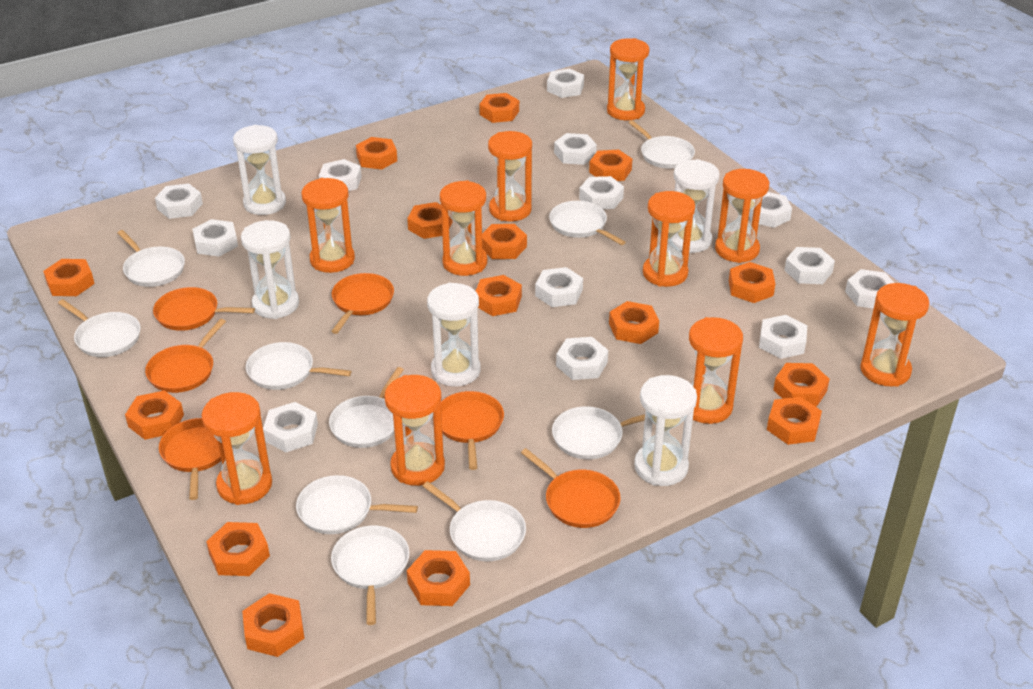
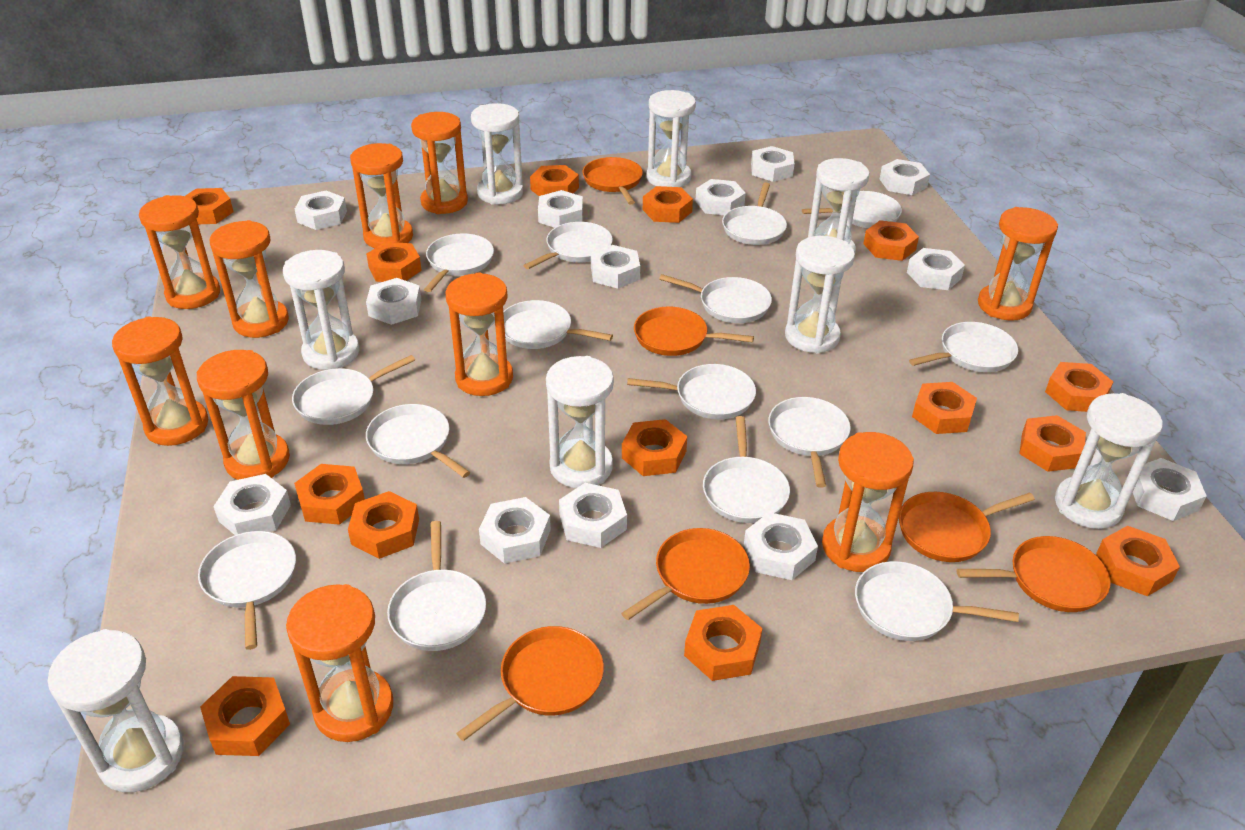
orange nut: [43,259,95,296] [125,390,184,440] [206,522,270,576] [242,593,304,657] [356,137,397,170] [407,202,452,239] [407,550,470,606] [476,275,522,316] [479,93,519,123] [482,224,527,259] [589,150,632,181] [609,301,659,344] [729,262,775,303] [767,397,822,445] [773,363,830,407] = 15 -> [185,188,234,224] [200,676,290,756] [294,464,365,525] [348,491,419,559] [366,242,422,282] [530,165,579,196] [622,419,687,476] [643,186,693,223] [684,605,763,681] [863,220,919,261] [912,382,977,434] [1019,415,1086,472] [1045,362,1113,412] [1096,526,1180,596] = 14
white hourglass: [233,125,286,215] [241,220,299,319] [427,283,481,387] [634,375,697,486] [672,159,720,253] = 5 -> [47,629,184,792] [283,250,360,370] [471,103,523,204] [546,356,614,488] [647,90,696,187] [785,236,855,354] [808,158,870,253] [1055,393,1163,529] = 8
white pan: [58,299,141,357] [118,230,185,287] [246,342,351,390] [296,475,418,534] [329,367,404,448] [331,526,410,625] [422,481,526,561] [549,201,626,245] [552,407,645,459] [628,120,695,169] = 10 -> [198,531,296,650] [292,355,415,425] [366,404,470,478] [387,521,486,651] [424,233,494,292] [503,300,613,349] [523,222,613,269] [627,364,756,419] [659,274,772,323] [703,416,790,523] [722,183,787,245] [768,397,851,488] [802,191,902,228] [855,561,1019,641] [909,322,1018,372] = 15

